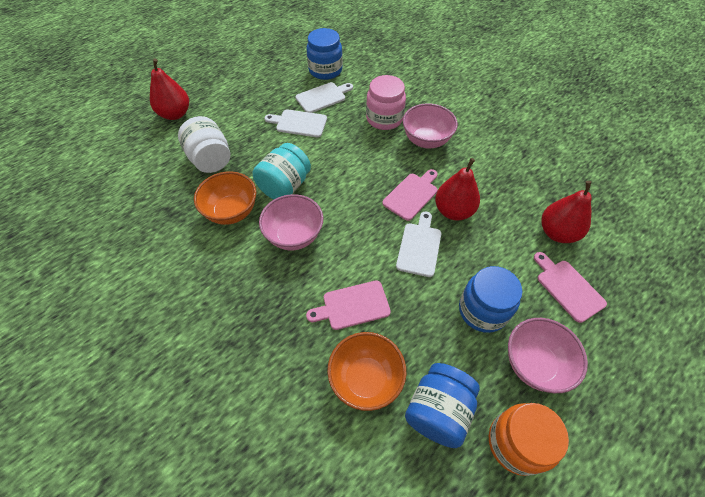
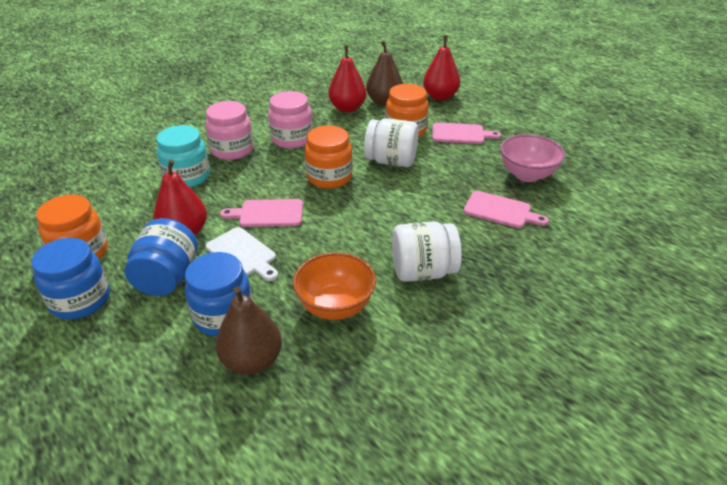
brown pear: none = 0 -> [216,287,282,375] [366,41,403,106] = 2
orange bowl: [194,172,256,225] [327,332,406,411] = 2 -> [293,252,376,320] = 1
orange jar: [489,403,569,476] = 1 -> [36,195,108,259] [305,125,353,189] [385,84,428,138] = 3
pink bowl: [259,194,323,250] [403,103,458,148] [508,318,588,393] = 3 -> [500,134,565,182] = 1
pink jar: [366,75,406,130] = 1 -> [205,101,253,160] [268,91,313,149] = 2
white cutting board: [264,109,327,137] [296,82,353,113] [396,212,441,277] = 3 -> [206,227,278,281] = 1
white jar: [178,116,230,173] = 1 -> [364,118,418,167] [392,221,462,282] = 2

